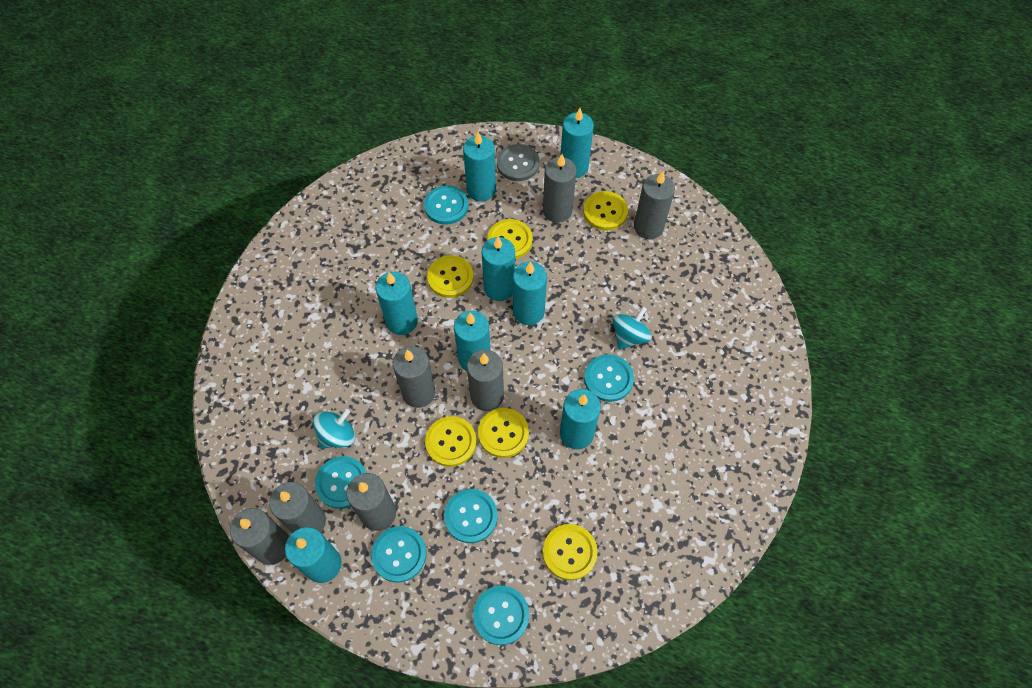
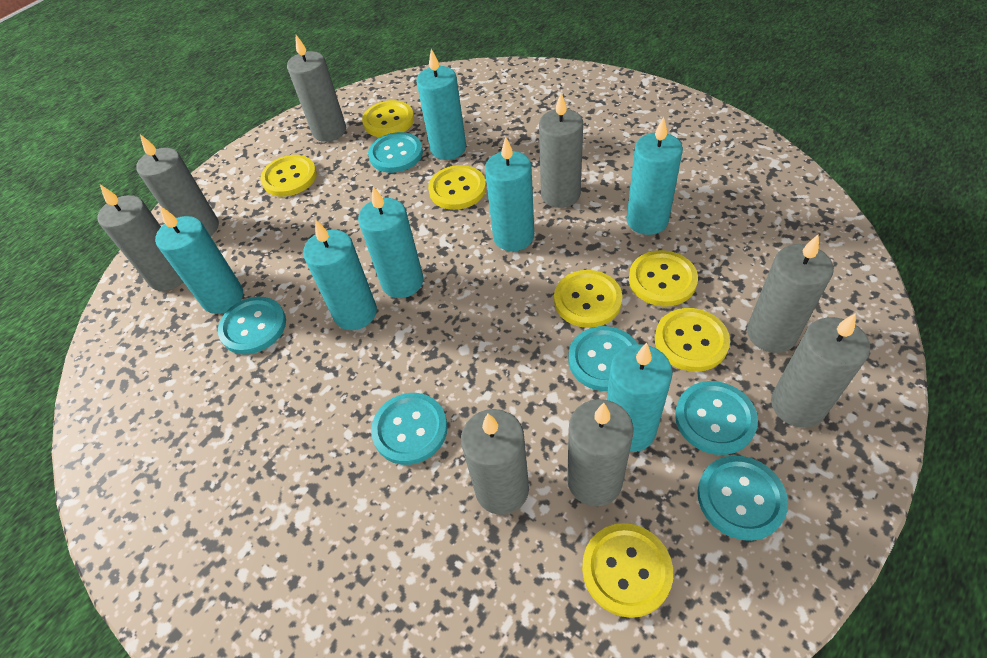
grey button: [497,144,540,181] = 1 -> none = 0
grey candle: [230,508,289,565] [269,482,326,533] [346,473,396,531] [393,346,435,408] [467,350,504,411] [543,154,577,223] [634,171,675,239] = 7 -> [98,184,183,291] [136,134,219,236] [287,35,346,142] [461,409,529,515] [539,93,583,208] [567,399,634,507] [747,235,834,353] [771,313,870,428] = 8
turquoise candle: [285,527,342,583] [376,272,418,335] [454,310,491,371] [463,132,496,201] [482,237,515,301] [513,262,547,325] [560,108,594,178] [560,389,601,450] = 8 -> [155,206,243,314] [303,220,377,330] [358,186,423,298] [416,49,466,160] [485,137,534,251] [607,343,673,452] [627,117,683,235] = 7
turquoise spinning top: [313,409,355,449] [612,306,652,350] = 2 -> none = 0
yellow button: [425,416,476,467] [427,255,474,298] [478,408,529,458] [487,219,532,259] [543,524,598,580] [583,191,628,230] = 6 -> [260,155,317,197] [362,100,414,137] [428,165,486,210] [554,270,622,328] [582,523,673,618] [629,250,698,307] [655,308,730,372] = 7

